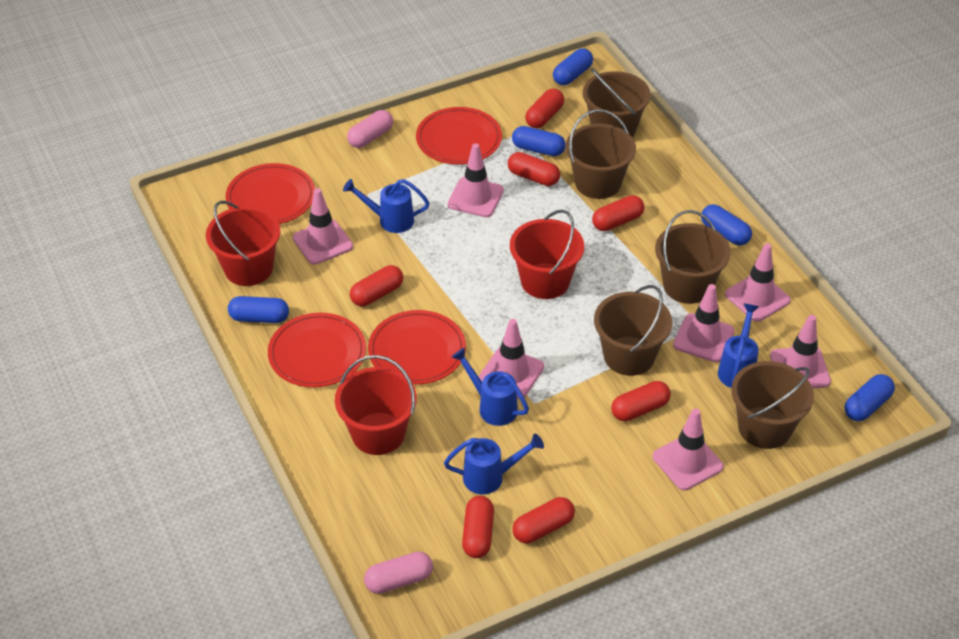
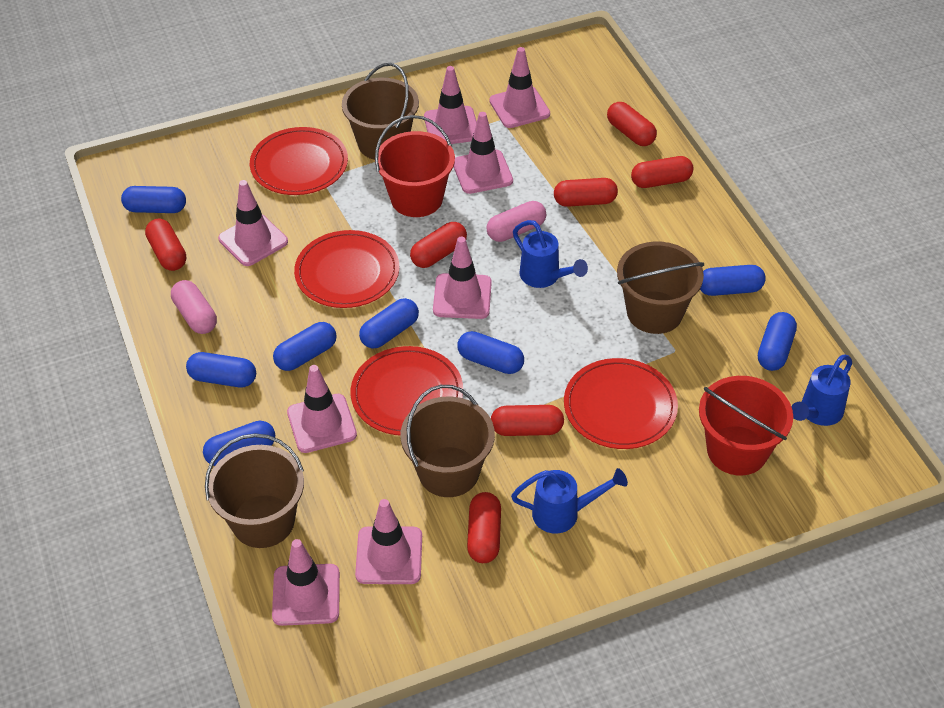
blue capsule: [228,296,289,323] [512,126,566,156] [553,48,593,85] [701,204,752,246] [844,374,895,421] = 5 -> [121,186,186,213] [186,352,256,387] [203,421,275,466] [273,322,337,371] [359,298,419,349] [457,331,524,374] [700,265,766,296] [758,312,797,371] = 8
blue watering can: [343,179,429,233] [444,433,544,494] [451,348,529,426] [718,303,759,388] = 4 -> [511,468,628,534] [513,220,588,288] [791,354,852,426] = 3
brown bucket: [566,109,636,199] [583,68,651,138] [594,285,672,376] [655,210,731,304] [731,361,814,449] = 5 -> [205,433,304,548] [342,63,419,160] [401,385,495,497] [617,242,704,334] = 4
pink traffic cone: [293,188,353,265] [447,143,504,217] [479,319,544,398] [652,408,724,490] [673,284,734,362] [725,243,791,322] [770,315,831,389] = 7 -> [218,180,288,266] [272,539,340,626] [287,365,357,453] [355,499,422,584] [424,66,477,144] [433,236,492,319] [454,112,513,194] [489,47,550,128] = 8
red bucket: [206,201,280,286] [335,355,417,455] [510,210,584,299] = 3 -> [375,115,455,217] [699,376,793,476] = 2

